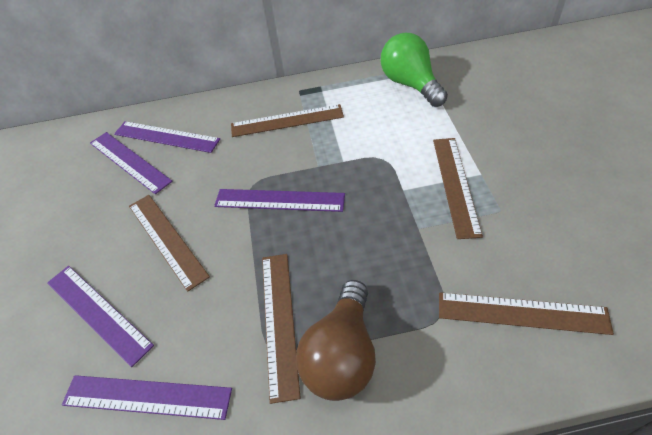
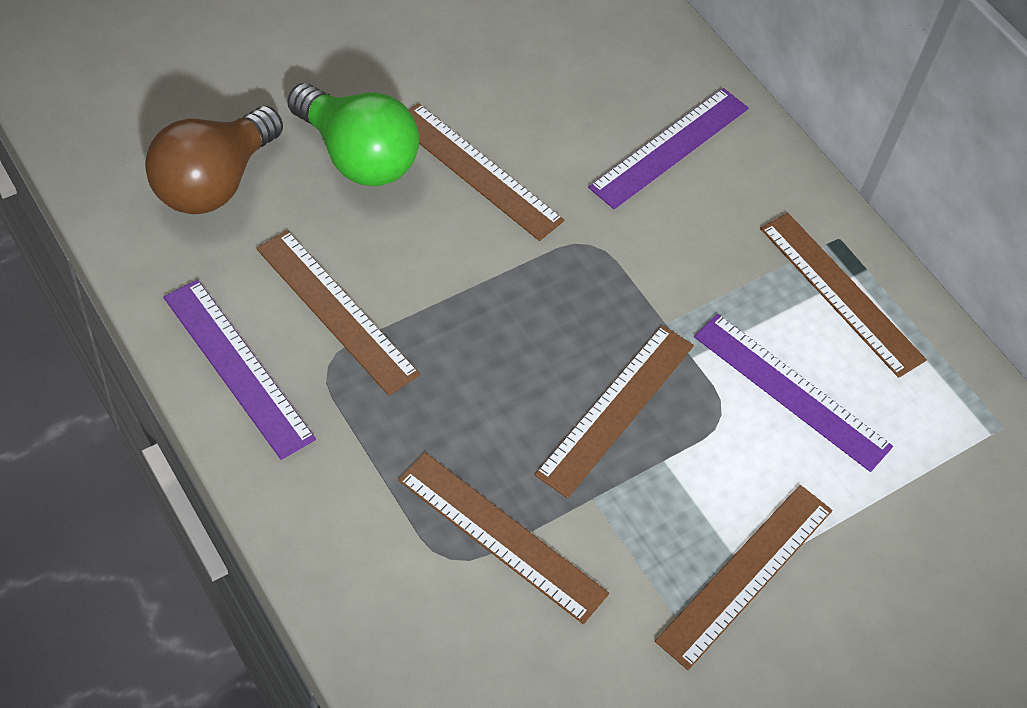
brown ruler: [129,195,210,292] [231,104,344,137] [262,254,301,404] [433,138,483,239] [439,292,614,335] = 5 -> [256,230,420,395] [398,452,609,624] [409,103,564,241] [535,325,694,498] [655,485,832,670] [760,213,927,378] = 6
purple ruler: [47,266,154,367] [62,375,232,420] [90,132,173,194] [114,121,220,153] [214,189,345,212] = 5 -> [164,279,316,460] [588,88,748,209] [694,314,893,472] = 3

